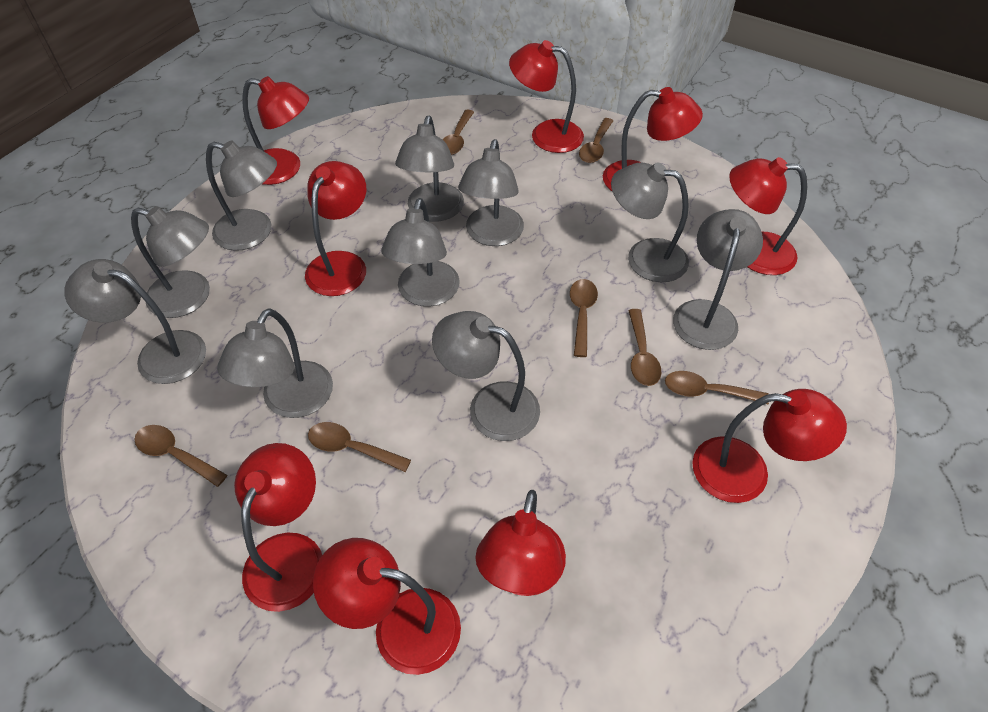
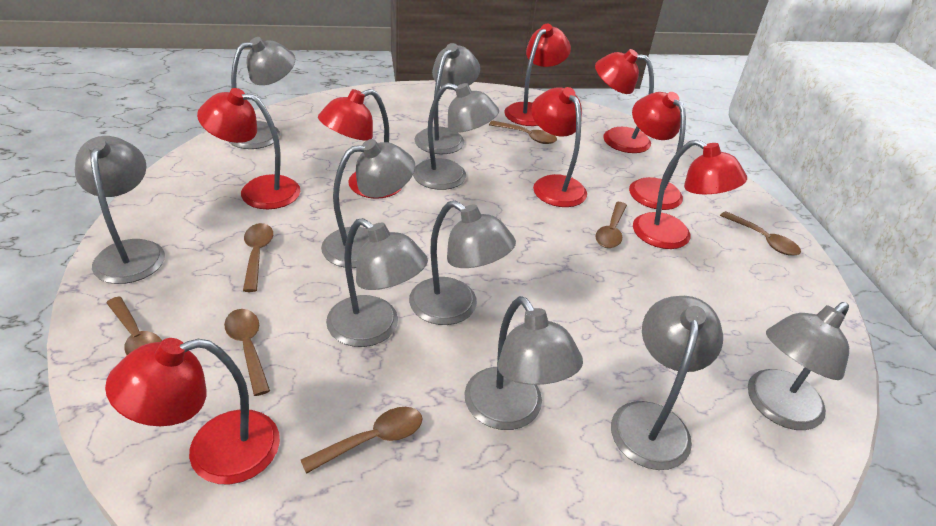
red lamp: [234,443,322,612] [242,76,309,185] [305,161,366,296] [313,538,461,675] [475,490,566,596] [509,40,584,153] [603,87,703,191] [692,389,847,503] [729,157,807,275] = 9 -> [105,338,280,485] [197,88,300,209] [318,89,403,199] [504,24,571,126] [531,87,587,207] [595,49,654,153] [629,92,686,210] [633,139,747,249] = 8

